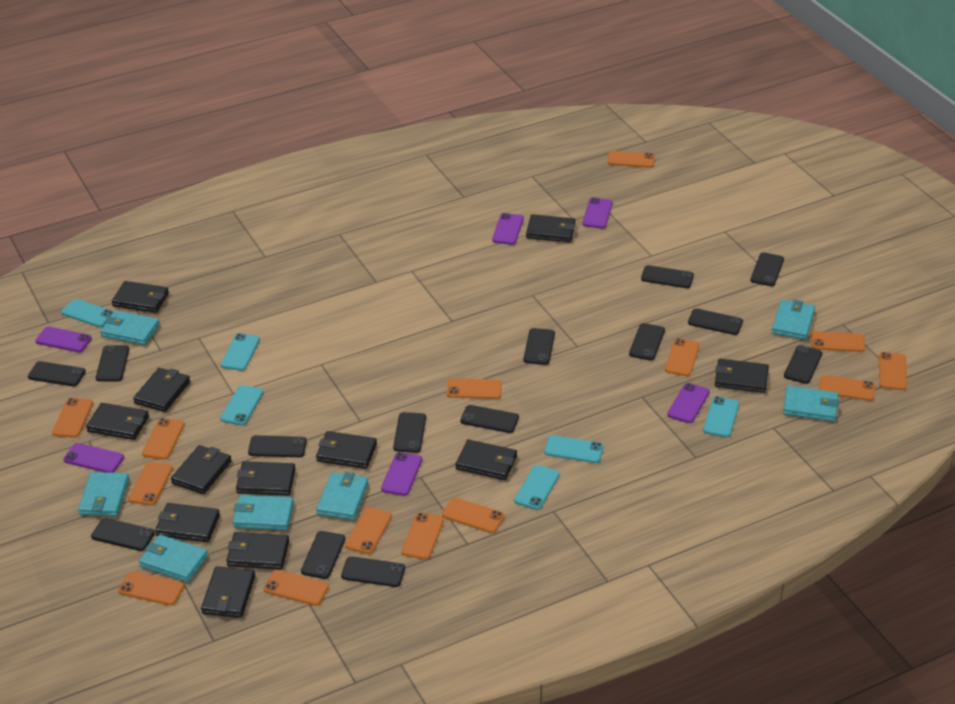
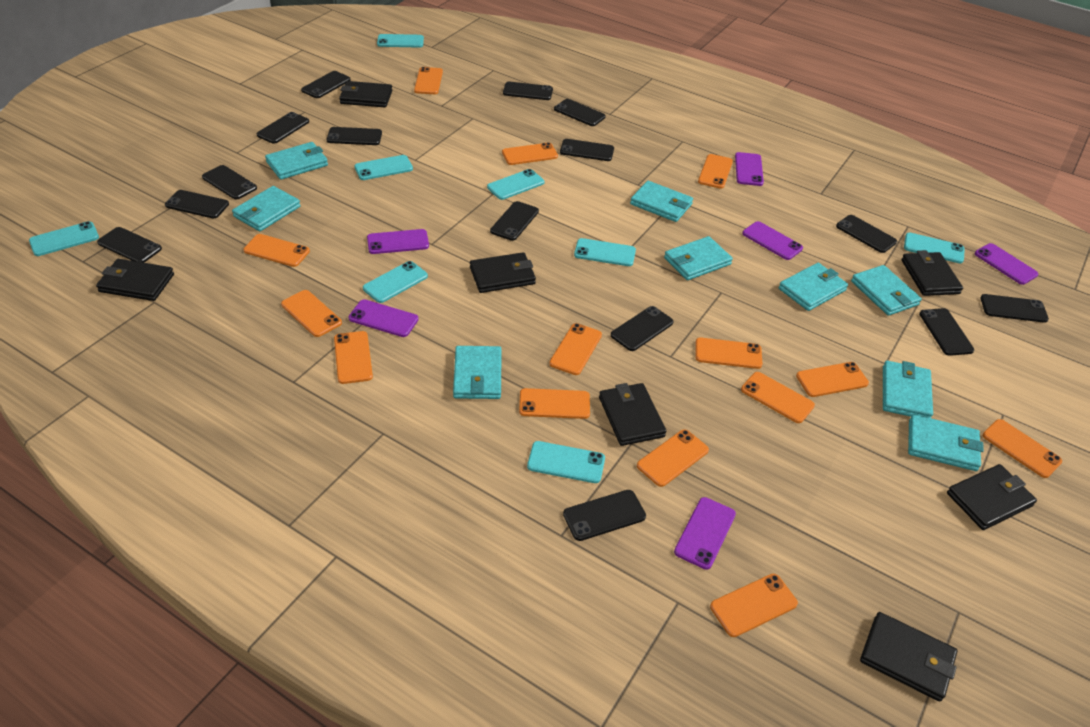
black phone: [28,361,86,386] [91,518,155,551] [96,345,129,382] [248,435,307,457] [301,531,345,579] [341,556,405,587] [393,412,426,453] [461,405,519,433] [523,328,555,365] [629,323,665,360] [641,265,694,288] [688,308,743,335] [750,252,784,286] [784,345,822,384] = 14 -> [97,227,162,263] [165,190,229,218] [202,165,257,199] [257,112,309,144] [301,71,351,98] [327,127,382,145] [490,201,539,241] [503,82,553,100] [554,99,606,126] [560,139,614,161] [563,490,646,541] [611,306,674,351] [836,215,897,253] [919,308,974,356] [980,294,1049,323] = 15
black wallet: [86,403,149,440] [112,281,169,313] [133,368,190,412] [155,503,220,542] [171,445,232,494] [201,566,255,618] [226,532,289,570] [236,461,295,495] [316,431,377,469] [455,439,517,480] [526,214,576,242] [715,359,769,393] = 12 -> [96,259,174,301] [339,81,392,107] [470,252,536,293] [599,383,666,446] [860,612,957,702] [901,250,963,296] [947,464,1037,530] = 7
turquoise phone: [61,299,114,327] [220,385,264,425] [221,333,260,371] [514,465,560,510] [545,435,604,463] [703,396,739,437] = 6 -> [29,221,99,256] [354,155,413,180] [363,261,428,303] [377,34,424,48] [487,169,545,200] [527,441,605,483] [574,238,636,266] [904,233,965,263] = 8
turquoise wallet: [78,472,129,517] [100,311,160,345] [139,534,208,582] [233,495,294,530] [316,472,368,520] [772,300,815,340] [783,386,839,422] = 7 -> [232,186,301,231] [265,142,328,180] [453,346,502,399] [630,181,693,222] [664,236,733,280] [779,263,848,311] [851,265,922,316] [883,361,933,418] [908,414,984,471] = 9

